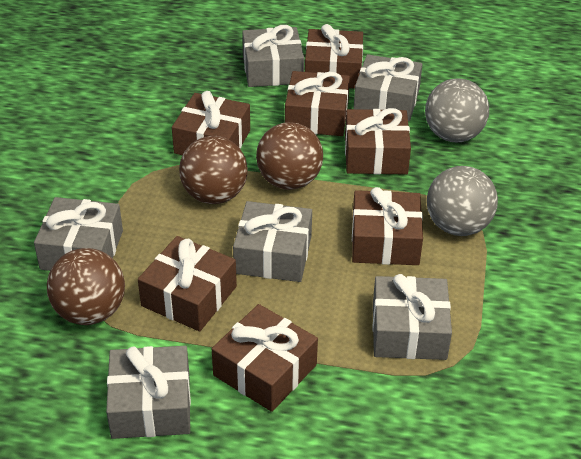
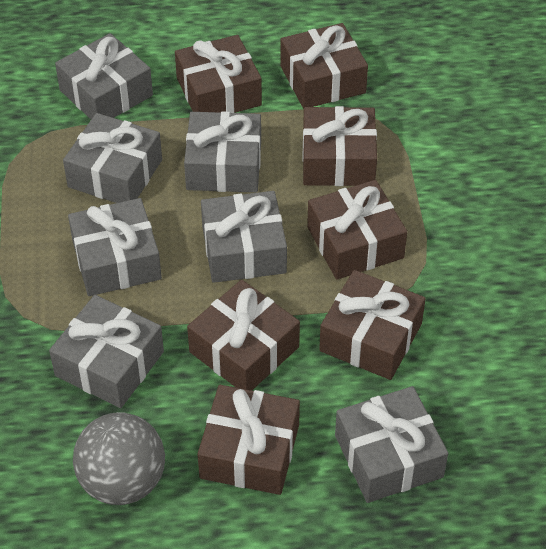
brown ball: [47,248,125,325] [179,136,248,204] [256,122,323,190] = 3 -> none = 0
grey ball: [425,78,489,143] [427,166,498,236] = 2 -> [73,412,165,505] = 1
grey gift: [34,197,123,271] [106,346,191,439] [233,201,312,282] [242,25,304,87] [354,54,422,121] [372,274,452,360] = 6 -> [49,295,164,408] [55,33,153,119] [63,113,162,203] [68,198,162,296] [184,111,261,192] [201,191,287,283] [335,386,448,503] = 7

